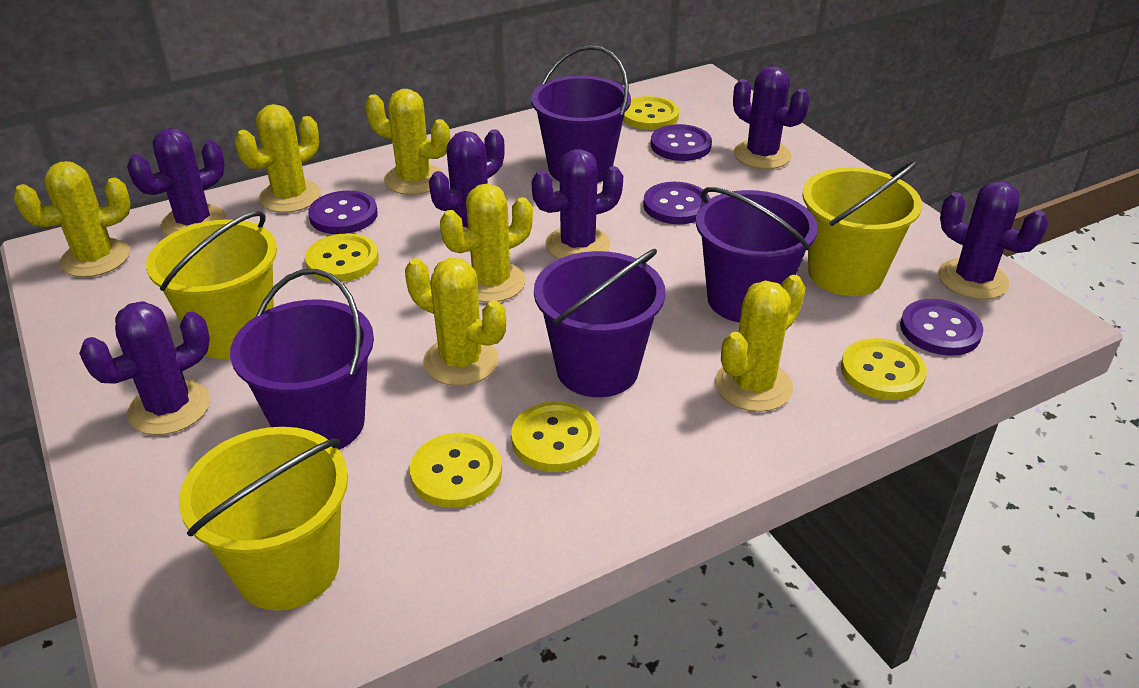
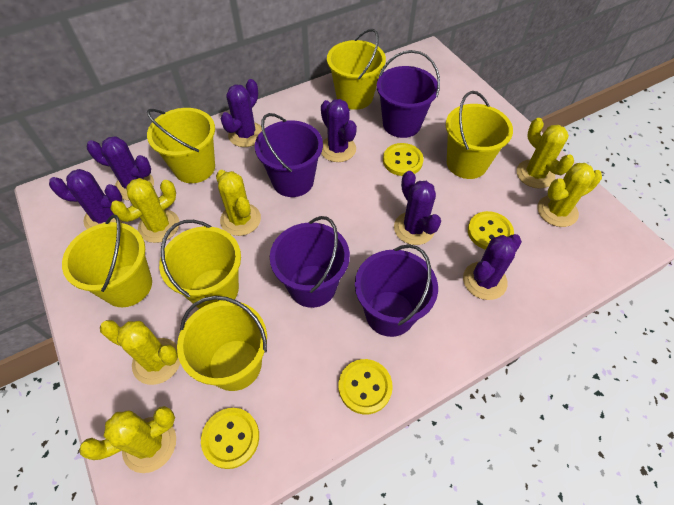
purple button: [308,191,377,234] [643,182,710,224] [651,124,712,161] [900,299,983,356] = 4 -> none = 0
yellow bucket: [146,211,277,359] [179,427,348,611] [802,160,922,296] = 3 -> [62,215,152,307] [147,108,215,183] [159,220,241,309] [177,296,267,391] [327,29,386,110] [446,91,513,179] = 6
yellow button: [305,233,379,282] [410,433,502,508] [511,401,600,472] [623,96,679,130] [841,338,927,400] = 5 -> [201,408,259,469] [339,359,393,414] [383,143,424,176] [468,211,514,250] = 4

